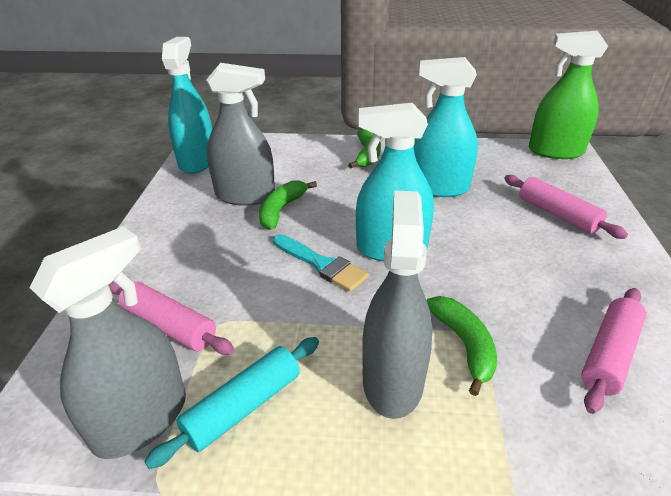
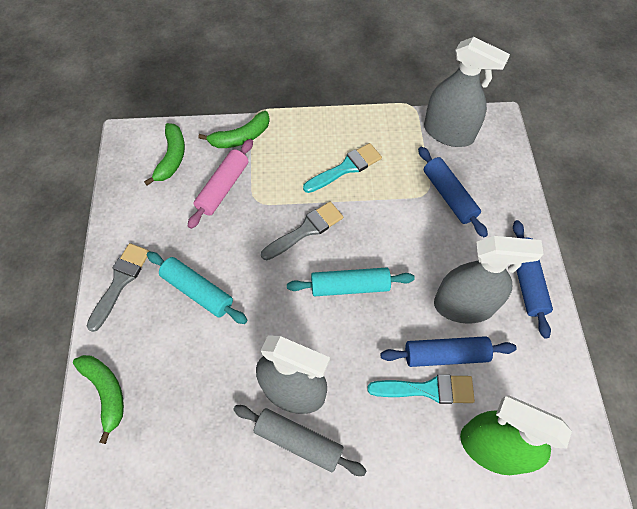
blue rolling pin: none = 0 -> [381,336,517,367] [418,147,488,237] [513,220,553,339] = 3
grey brush: none = 0 -> [87,243,150,332] [261,202,343,260] = 2
grey rolling pin: none = 0 -> [233,405,367,476] = 1
pink rolling pin: [109,282,234,355] [504,175,628,239] [581,288,646,414] = 3 -> [188,139,253,229] = 1
turquoise brush: [273,234,369,292] = 1 -> [303,143,382,193] [367,374,475,404] = 2
turquoise rolling pin: [144,337,319,469] = 1 -> [147,252,247,324] [287,267,415,296] = 2
turquoise spray bottle: [162,37,212,174] [356,103,434,262] [414,57,478,197] = 3 -> none = 0

